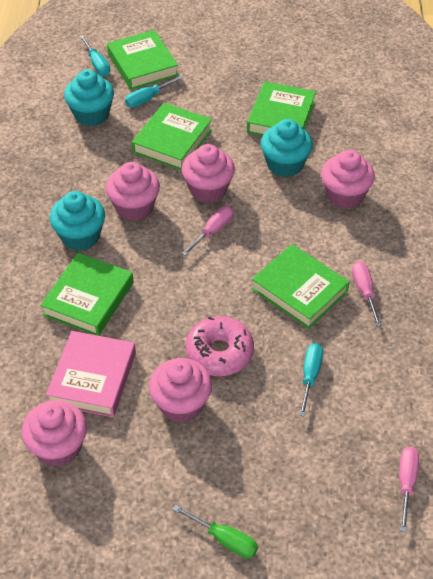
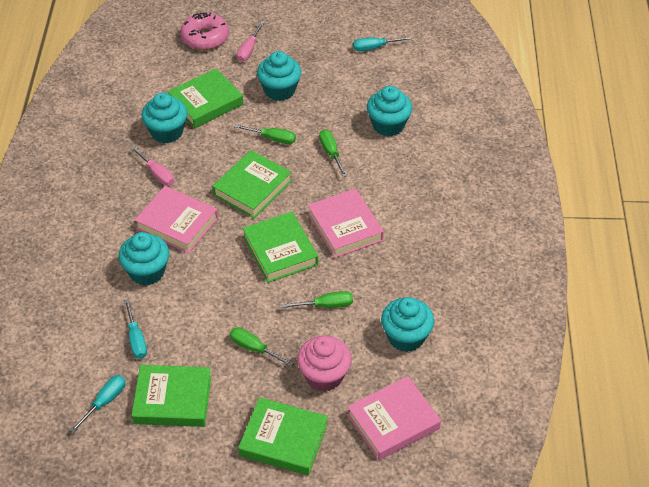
green screwdriver: [172,505,258,558] = 1 -> [230,327,294,367] [234,124,296,144] [281,291,353,308] [319,130,347,177] = 4
pink book: [46,331,136,417] = 1 -> [135,186,218,253] [308,188,384,258] [347,376,441,460] = 3
pink cupcake: [21,400,87,467] [106,162,160,221] [149,358,212,423] [182,144,235,203] [321,150,375,209] = 5 -> [297,336,352,392] = 1
pink screwdriver: [182,206,234,256] [352,261,382,327] [399,447,419,532] = 3 -> [130,146,174,185] [237,22,264,62] = 2
turquoise cupcake: [50,191,105,251] [64,70,114,126] [261,119,313,177] = 3 -> [118,232,169,286] [141,93,188,143] [257,51,301,101] [367,86,412,136] [381,297,434,352] = 5

